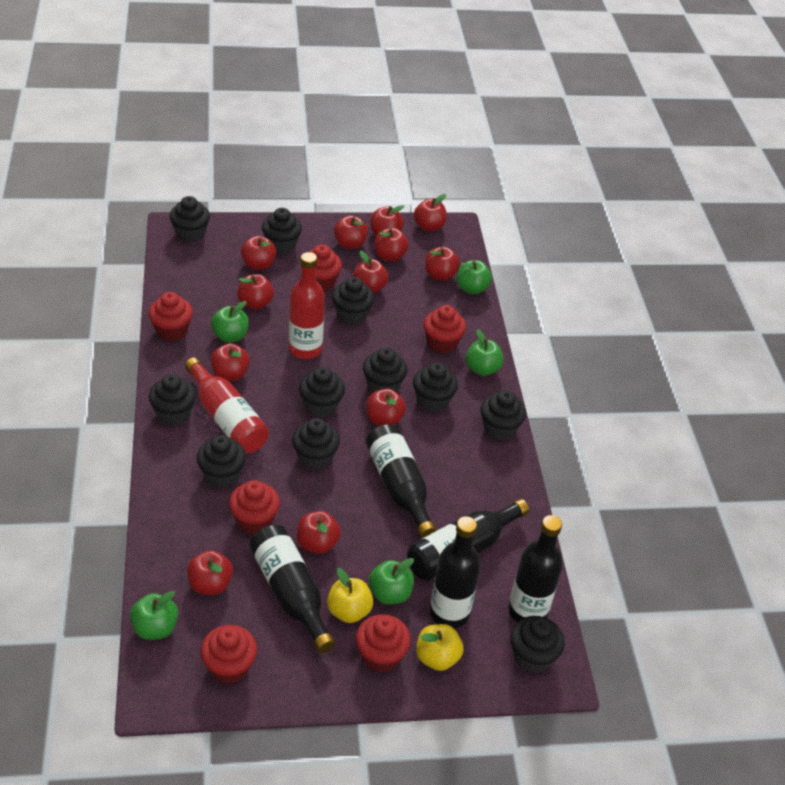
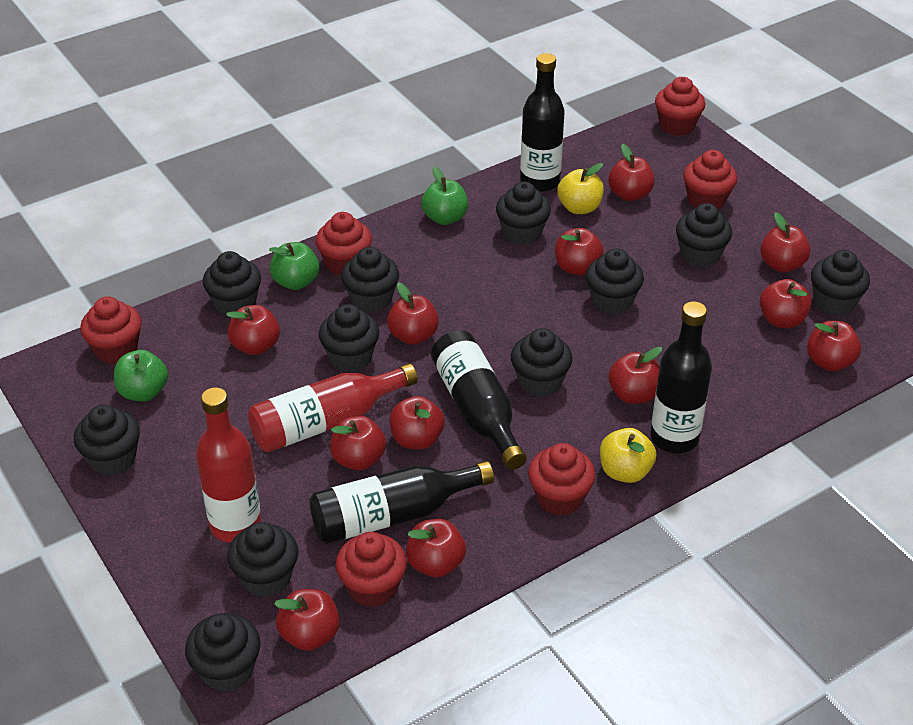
black bottle: [250,525,335,653] [366,424,437,538] [407,499,529,581] [430,516,481,628] [508,515,563,622] = 5 -> [310,461,494,544] [431,330,527,470] [520,53,565,192] [651,301,712,453] = 4
green apple: [130,591,178,640] [211,301,249,342] [369,558,414,604] [457,260,492,295] [466,329,504,376] = 5 -> [114,350,168,401] [269,242,319,290] [421,167,468,225] = 3

